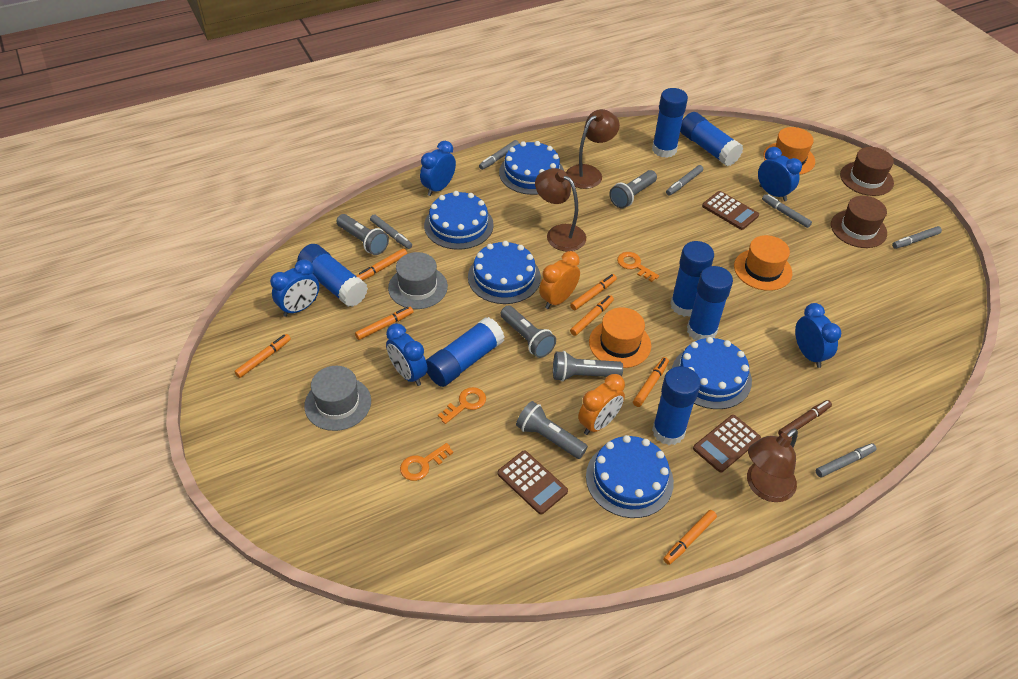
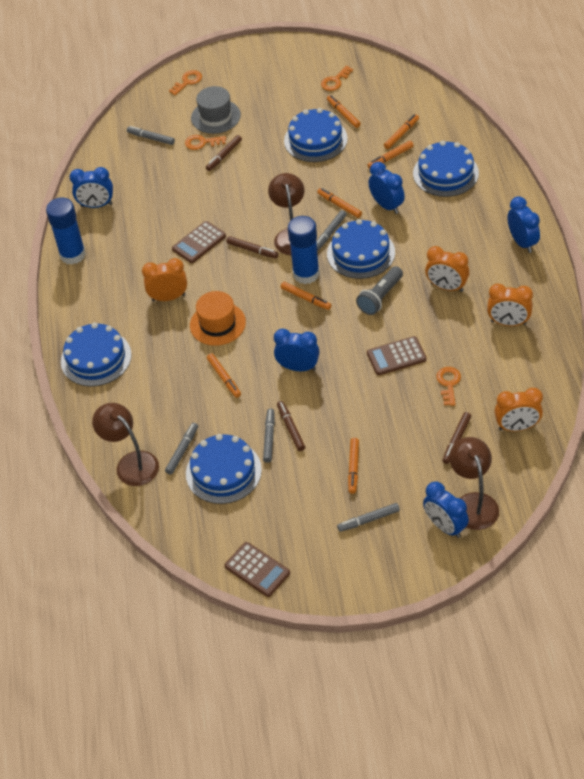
blue glue stick: [297,244,368,307] [426,317,505,387] [652,88,688,158] [652,366,701,445] [670,241,714,317] [680,112,743,166] [687,266,733,340] = 7 -> [46,198,86,265] [288,216,320,284] = 2
brown hat: [831,196,887,248] [840,147,894,196] = 2 -> none = 0
brown marker: [778,400,832,435] = 1 -> [206,135,242,171] [227,236,278,258] [277,401,305,451] [442,412,471,464] = 4
grey flashlight: [336,214,389,255] [500,306,556,358] [516,401,588,459] [553,351,623,381] [609,170,657,208] = 5 -> [356,266,403,315] = 1
grey hat: [304,366,371,431] [388,252,448,309] = 2 -> [191,86,241,134] = 1
grey marker: [370,214,412,249] [479,140,519,170] [666,165,703,195] [762,194,812,228] [816,443,877,477] [892,226,942,249] = 6 -> [127,126,175,145] [165,423,198,475] [263,408,275,463] [316,210,347,251] [337,503,400,532] = 5
orange clock: [539,251,580,309] [578,374,625,435] = 2 -> [142,258,187,301] [425,246,469,292] [487,283,533,326] [494,388,543,431] = 4
orange hat: [589,307,651,368] [734,235,792,291] [763,127,815,175] = 3 -> [190,291,246,346] = 1
orange key: [400,443,453,481] [438,387,486,424] [617,252,659,282] = 3 -> [169,70,202,95] [185,135,226,150] [321,66,353,91] [436,367,461,406] = 4

